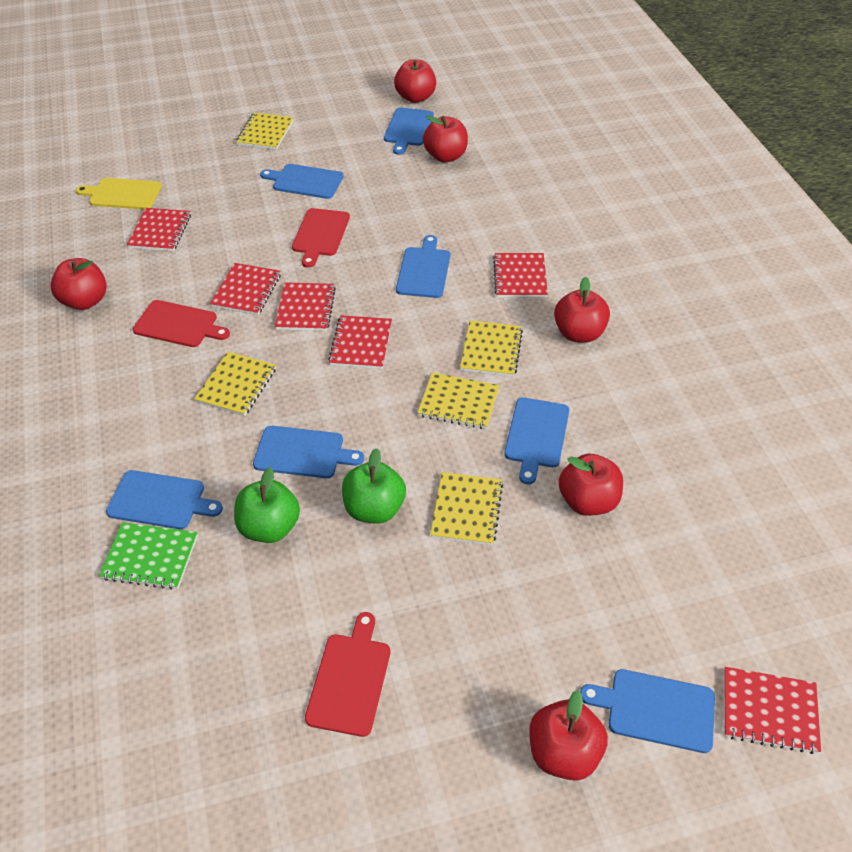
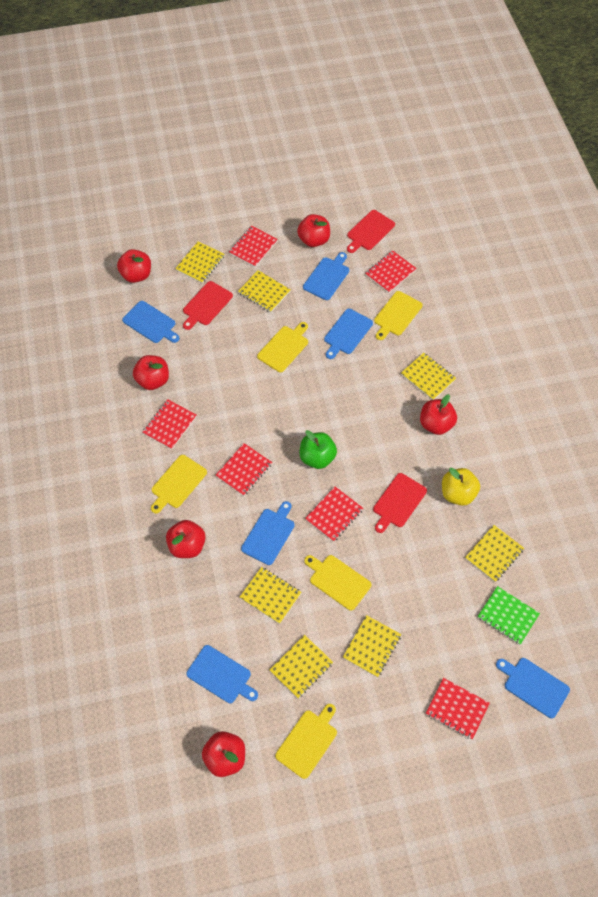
blue cutting board: [106,470,223,529] [253,426,364,478] [260,164,344,199] [384,107,434,155] [396,235,450,298] [504,397,569,484] [580,669,715,753] = 7 -> [122,301,180,343] [186,645,258,703] [241,501,295,565] [303,252,349,300] [324,309,373,359] [496,658,570,718] = 6
green apple: [234,467,300,543] [342,448,406,524] = 2 -> [300,430,337,469] = 1
yellow apple: none = 0 -> [442,468,480,506] = 1
yellow cutting board: [76,178,162,210] = 1 -> [151,455,207,513] [257,322,308,372] [275,704,337,779] [304,555,371,611] [374,291,423,340] = 5
yellow notebook: [194,352,276,416] [236,113,293,150] [417,372,500,429] [430,472,503,545] [460,320,523,377] = 5 -> [175,241,225,283] [238,270,291,312] [240,567,301,624] [270,635,333,698] [343,615,401,677] [401,353,456,400] [465,525,524,582] = 7

